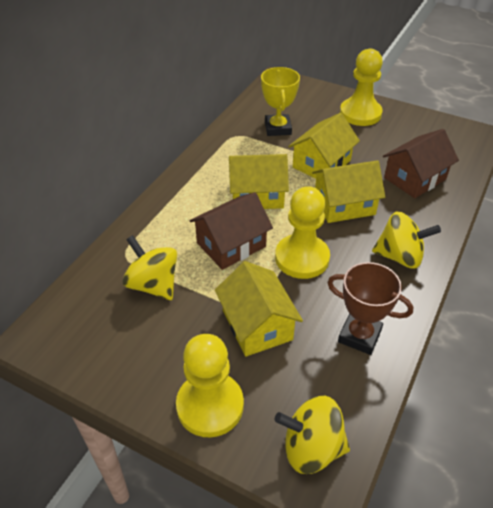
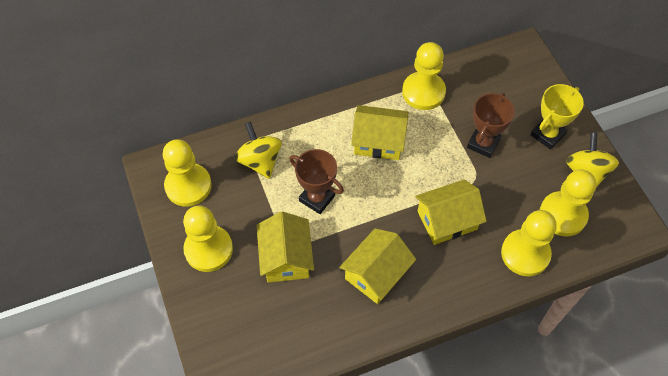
brown house: [189,192,273,270] [383,129,459,198] = 2 -> none = 0
brown trophy: [327,262,413,355] = 1 -> [289,149,344,214] [467,93,515,158] = 2
yellow pawn: [176,334,244,437] [275,186,330,279] [340,49,383,126] = 3 -> [163,139,212,207] [183,206,233,272] [402,42,446,110] [501,210,557,276] [540,170,596,236] = 5
yellow spinning top: [123,235,177,300] [275,396,350,474] [372,212,441,269] = 3 -> [235,122,282,179] [566,132,619,187] = 2

